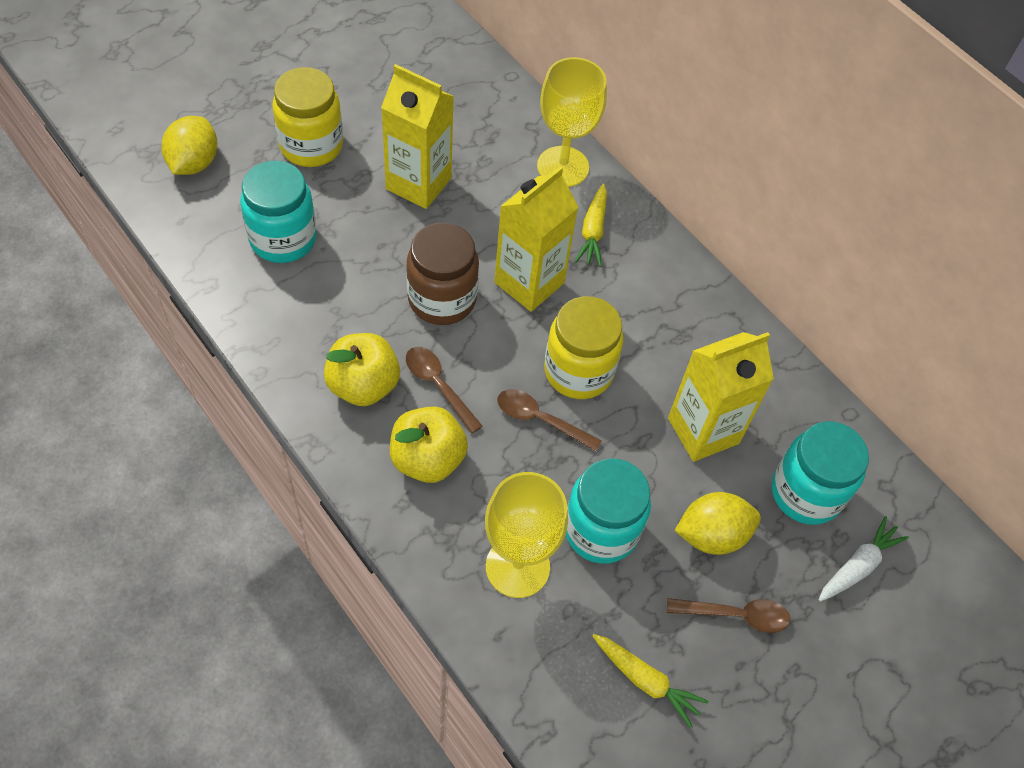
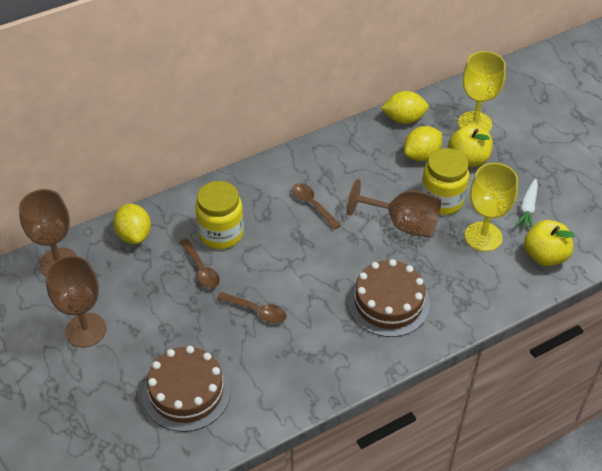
brown cake: none = 0 -> [143,346,231,432] [348,259,430,337] = 2
brown goblet: none = 0 -> [19,189,77,276] [46,256,106,348] [347,179,441,237] = 3
brown jar: [406,222,479,325] = 1 -> none = 0
turquoise jar: [240,161,317,263] [566,458,651,564] [772,421,869,525] = 3 -> none = 0
yellow carrot: [575,184,607,267] [592,634,709,728] = 2 -> none = 0
yellow carton: [381,64,454,209] [494,166,578,312] [668,332,774,462] = 3 -> none = 0
yellow lemon: [161,116,217,175] [674,492,761,555] = 2 -> [113,203,151,244] [381,91,429,124] [404,126,442,161] = 3

